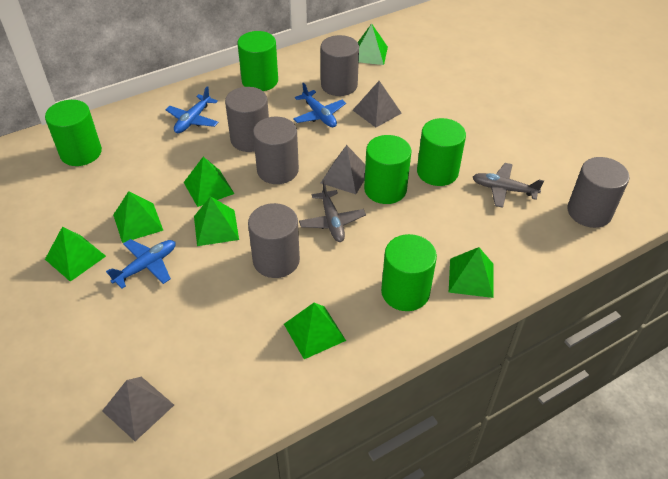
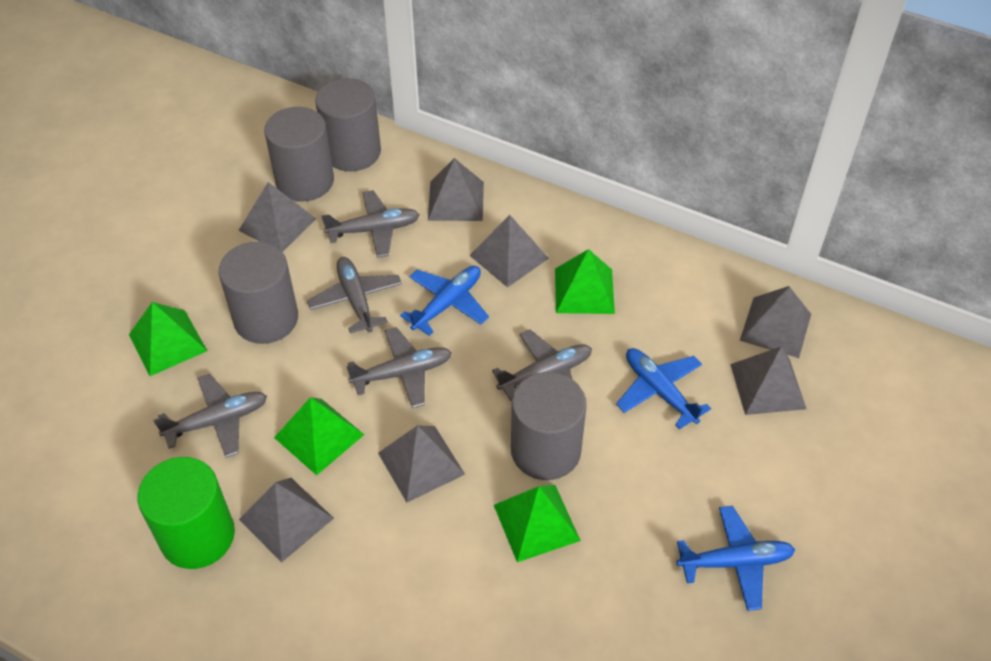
green cylinder: [45,100,102,166] [238,31,278,91] [364,135,411,204] [381,234,437,311] [417,118,466,186] = 5 -> [137,457,235,569] = 1
green pyramid: [45,227,106,282] [113,191,163,243] [184,157,235,207] [194,196,239,246] [284,303,346,359] [358,23,388,65] [449,247,494,298] = 7 -> [129,302,207,376] [274,397,364,475] [494,485,581,562] [555,249,615,314] = 4
grey cylinder: [225,87,269,152] [248,203,300,278] [253,117,299,184] [321,35,359,96] [567,157,629,228] = 5 -> [219,242,298,344] [264,107,334,202] [315,78,381,171] [511,372,587,480] = 4
grey plane: [299,181,366,242] [473,163,544,208] = 2 -> [153,374,267,458] [307,257,402,333] [322,190,420,258] [346,327,452,408] [492,330,592,401] = 5
grey pyramid: [102,377,174,441] [321,145,365,194] [353,81,402,127] = 3 -> [238,182,316,252] [239,478,334,562] [378,425,465,503] [428,158,484,221] [469,215,549,288] [730,346,806,415] [740,286,811,358] = 7

